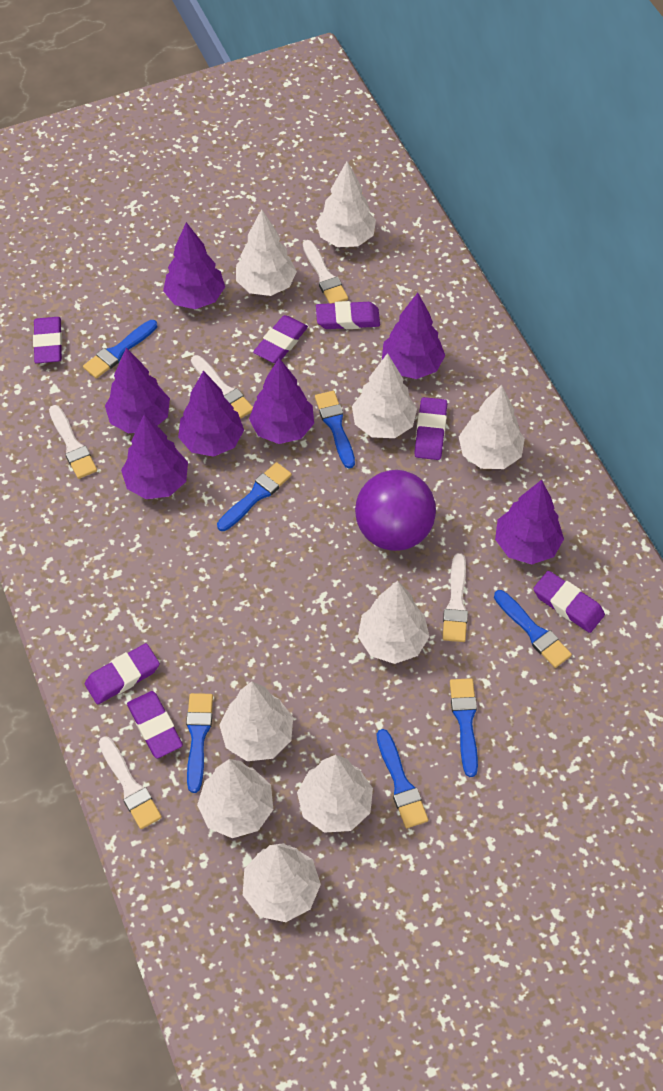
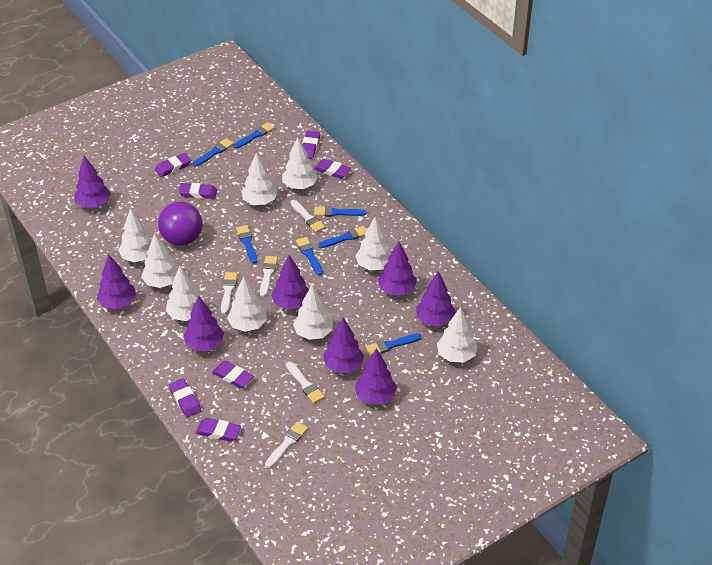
purple tree: [105,348,170,434] [121,414,188,499] [163,222,225,309] [178,371,244,457] [249,358,314,444] [382,293,445,379] [495,480,564,564] = 7 -> [74,155,111,208] [97,254,136,309] [184,296,224,351] [271,255,309,310] [323,317,364,373] [355,348,397,404] [378,241,417,295] [416,271,456,326] = 8

